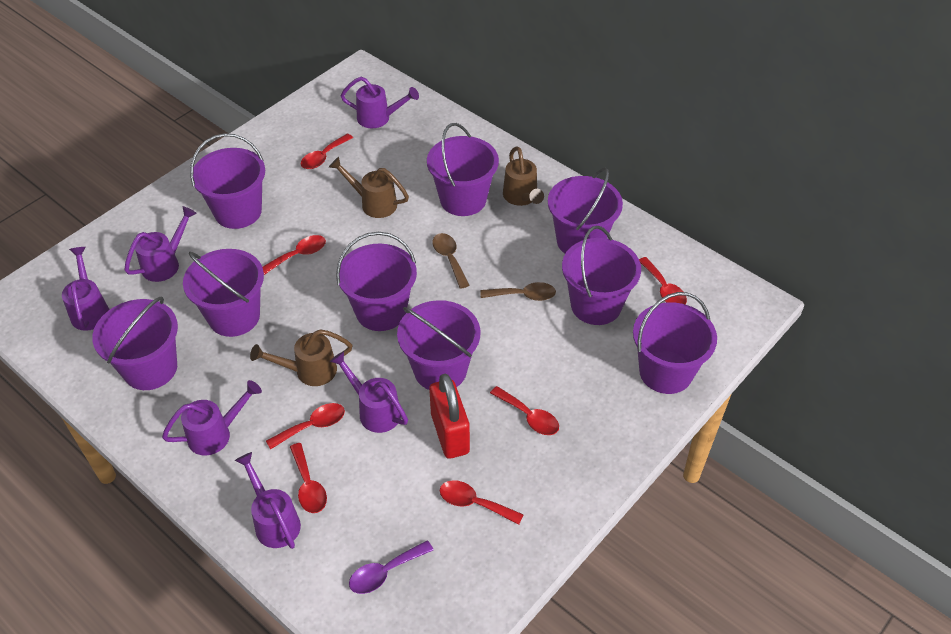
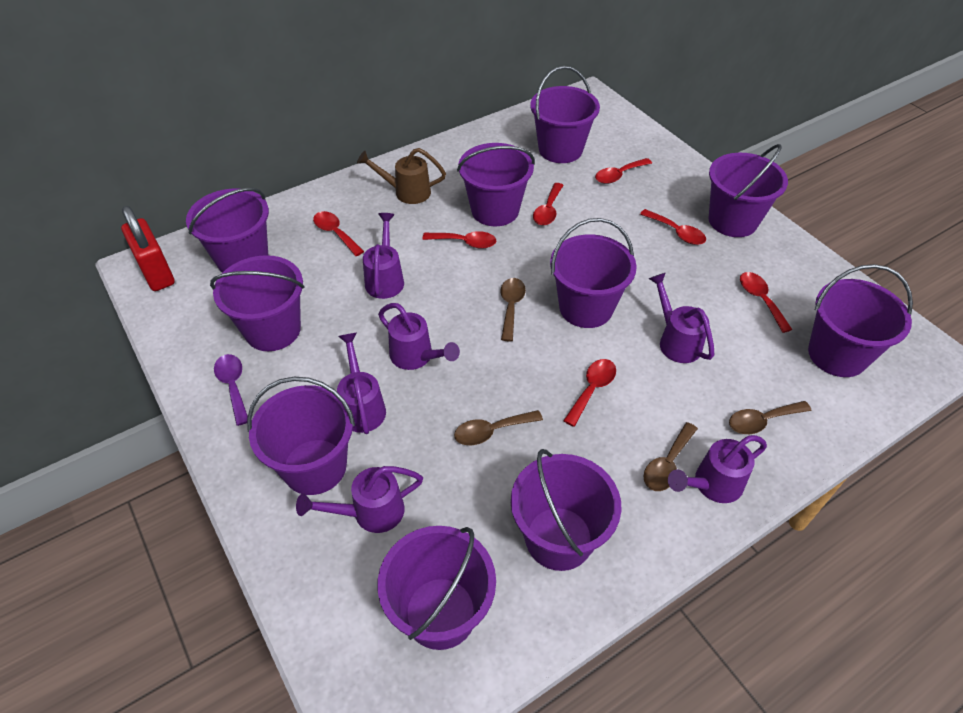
brown spoon: [433,233,470,289] [480,282,556,301] = 2 -> [454,410,543,445] [501,278,526,341] [643,422,698,491] [729,401,811,434] = 4
brown watering can: [250,329,352,386] [329,157,409,218] [503,146,544,206] = 3 -> [357,148,446,204] = 1
purple bucket: [92,296,178,390] [183,249,264,337] [190,133,265,229] [336,232,417,331] [397,300,480,390] [427,123,499,216] [548,168,623,253] [562,226,641,325] [633,292,717,394] = 9 -> [186,188,269,273] [210,255,305,351] [247,377,355,495] [377,526,496,650] [457,143,535,226] [511,449,621,571] [530,66,600,163] [550,218,637,328] [708,144,788,237] [808,264,913,377] = 10

